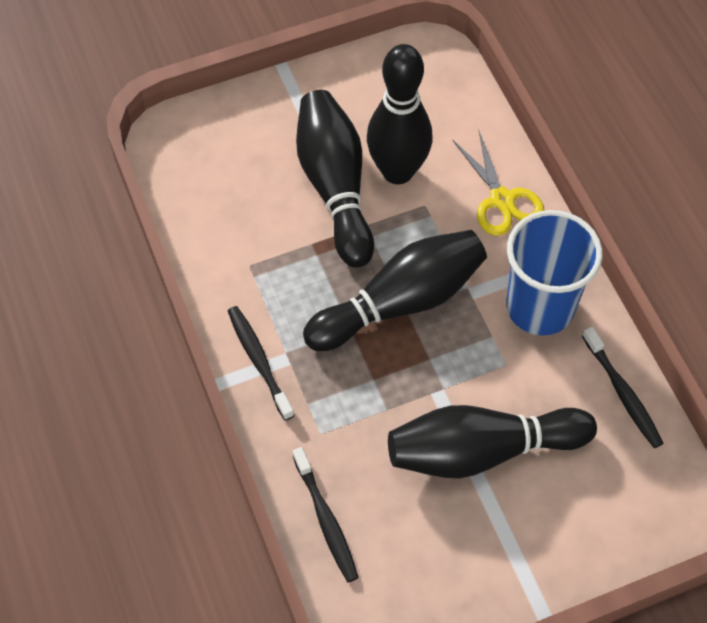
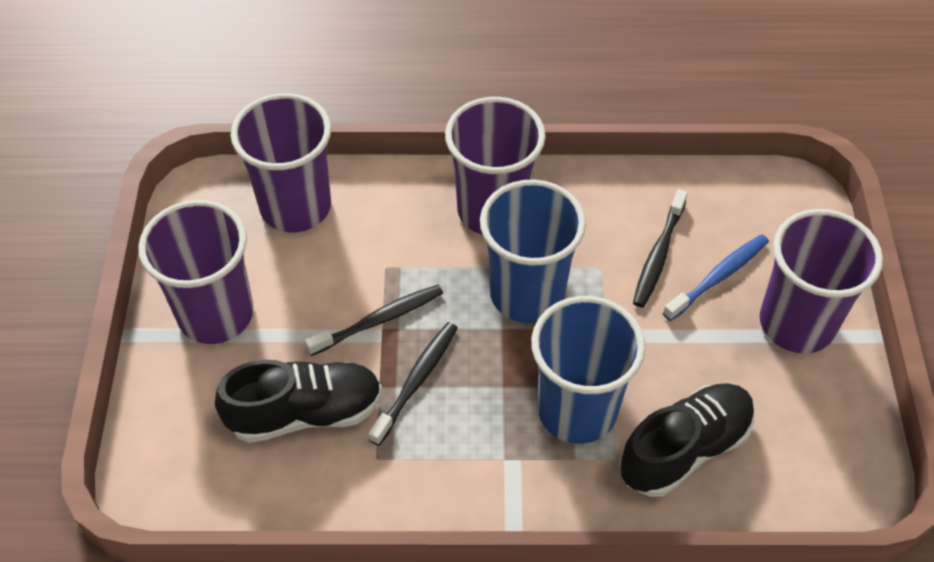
black bowling pin: [296,90,374,268] [303,230,487,351] [367,44,432,184] [388,405,597,478] = 4 -> none = 0
black shoe: none = 0 -> [215,360,382,443] [620,383,755,497] = 2
blue cup: [506,210,603,336] = 1 -> [480,179,586,323] [531,296,645,444] = 2
blue toothbrush: none = 0 -> [663,234,769,321] = 1
purple cup: none = 0 -> [138,200,253,344] [231,93,331,232] [445,97,546,235] [760,209,883,353] = 4
yellow scissors: [453,131,545,236] = 1 -> none = 0

